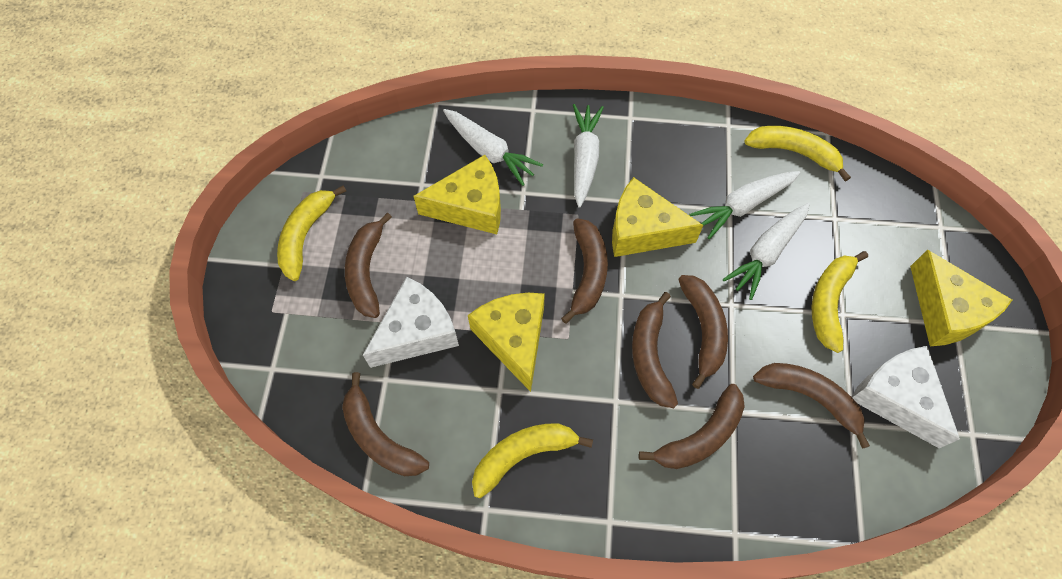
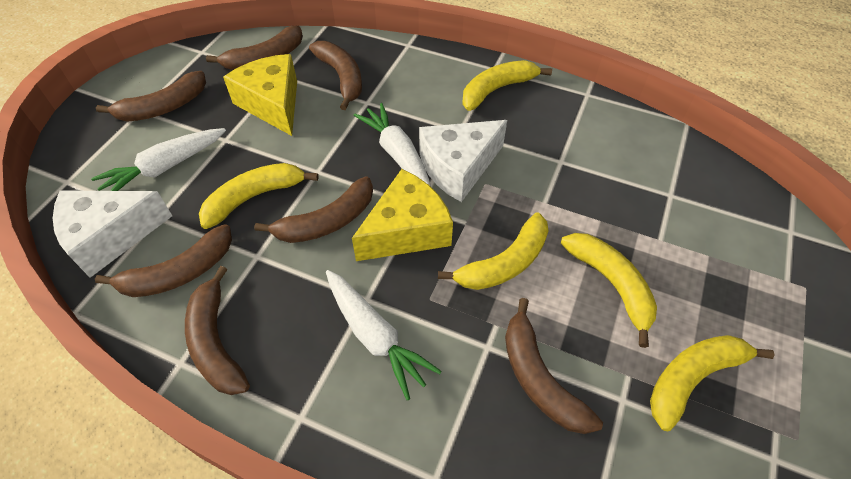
white carrot: [443,109,543,186] [573,104,604,208] [690,171,800,239] [723,203,810,300] = 4 -> [91,128,226,191] [326,270,442,400] [354,103,431,187] = 3
yellow banana: [277,186,346,281] [472,423,593,498] [744,126,851,182] [812,251,868,353] = 4 -> [199,163,319,229] [438,213,548,290] [462,60,552,111] [561,233,657,348] [650,335,774,431] = 5
yellow cheese: [413,155,501,234] [468,293,545,392] [612,177,703,257] [910,250,1012,346] = 4 -> [223,54,297,136] [352,169,453,261] = 2

